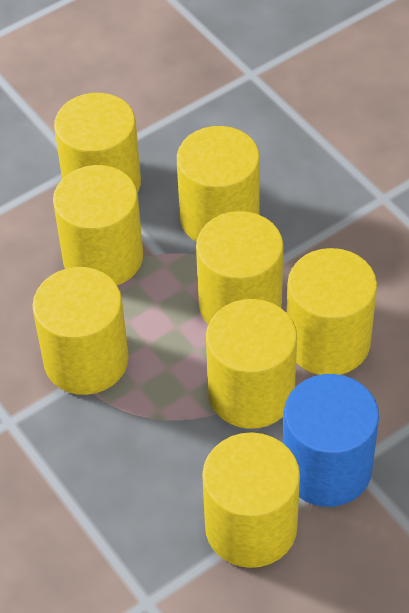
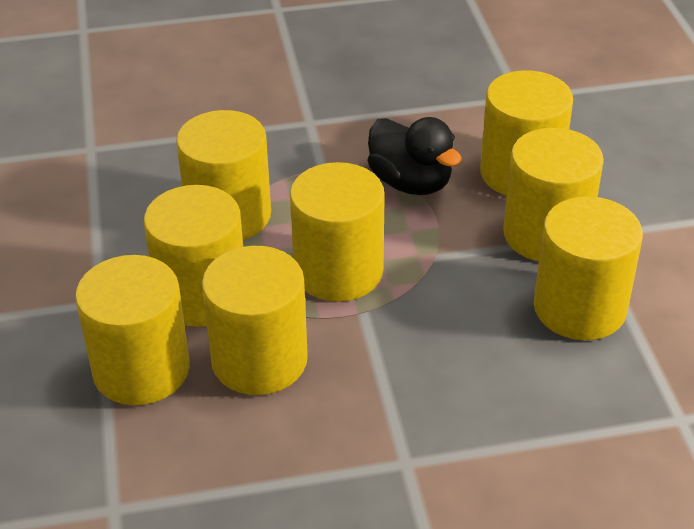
black duck: none = 0 -> [368,117,462,195] = 1
blue cylinder: [283,374,379,507] = 1 -> none = 0

